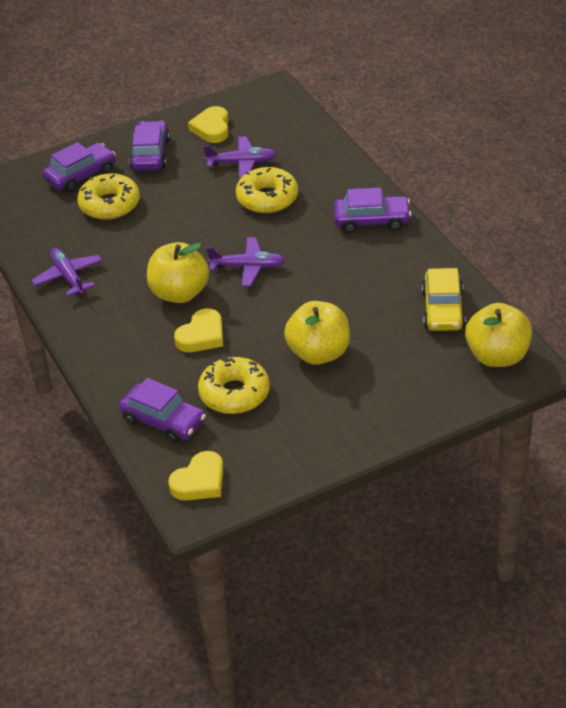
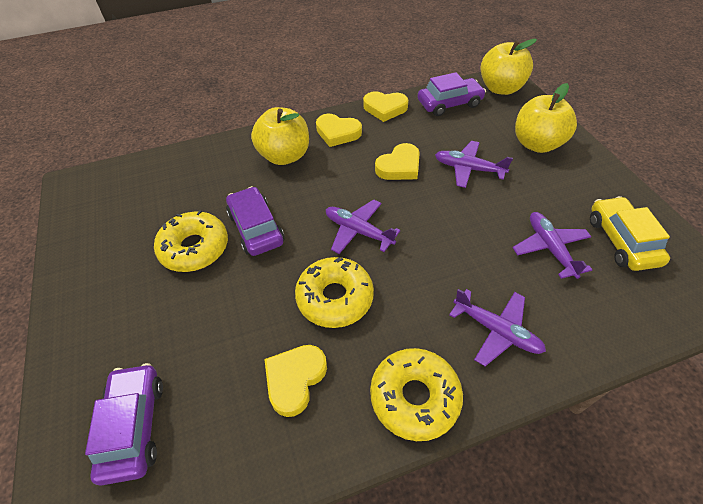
purple car: [43,142,116,193] [119,378,206,443] [129,121,170,171] [334,188,411,233] = 4 -> [85,363,163,486] [226,186,284,256] [418,72,486,116] = 3
purple plane: [31,248,102,296] [203,136,276,179] [206,237,285,286] = 3 -> [326,199,401,254] [435,141,513,188] [449,289,546,366] [513,212,592,279] = 4
yellow heart: [168,451,224,501] [174,308,223,352] [188,106,229,143] = 3 -> [264,345,327,417] [316,114,362,147] [363,91,409,122] [375,143,420,180] = 4

